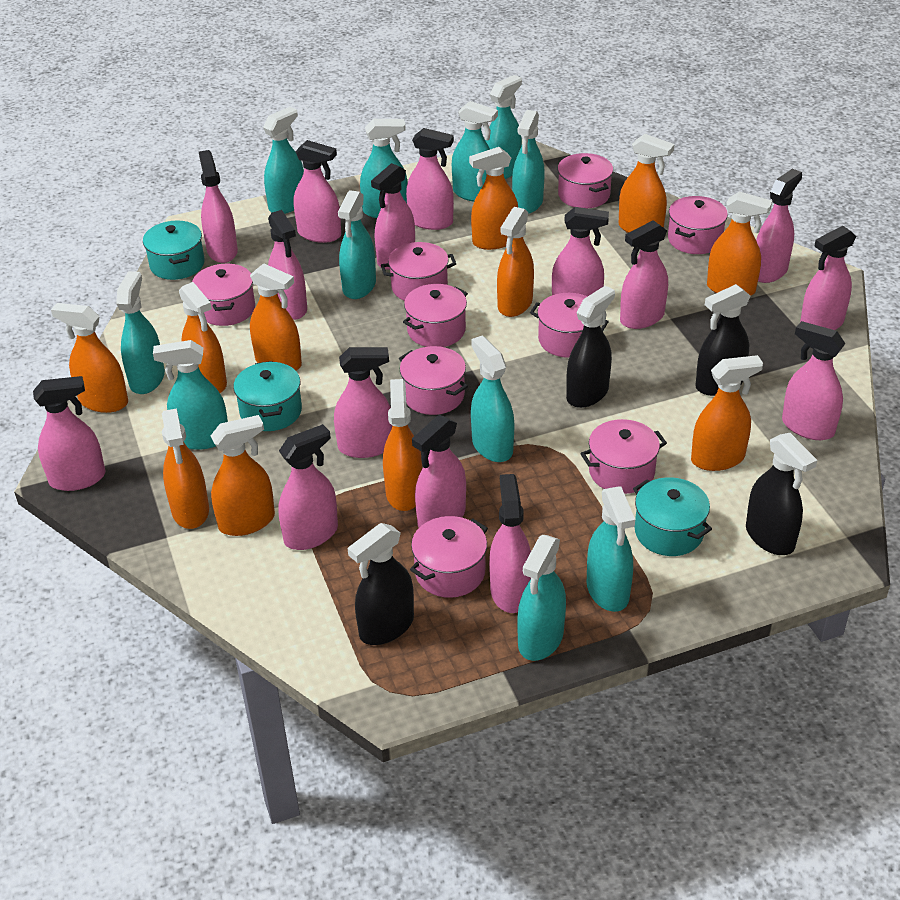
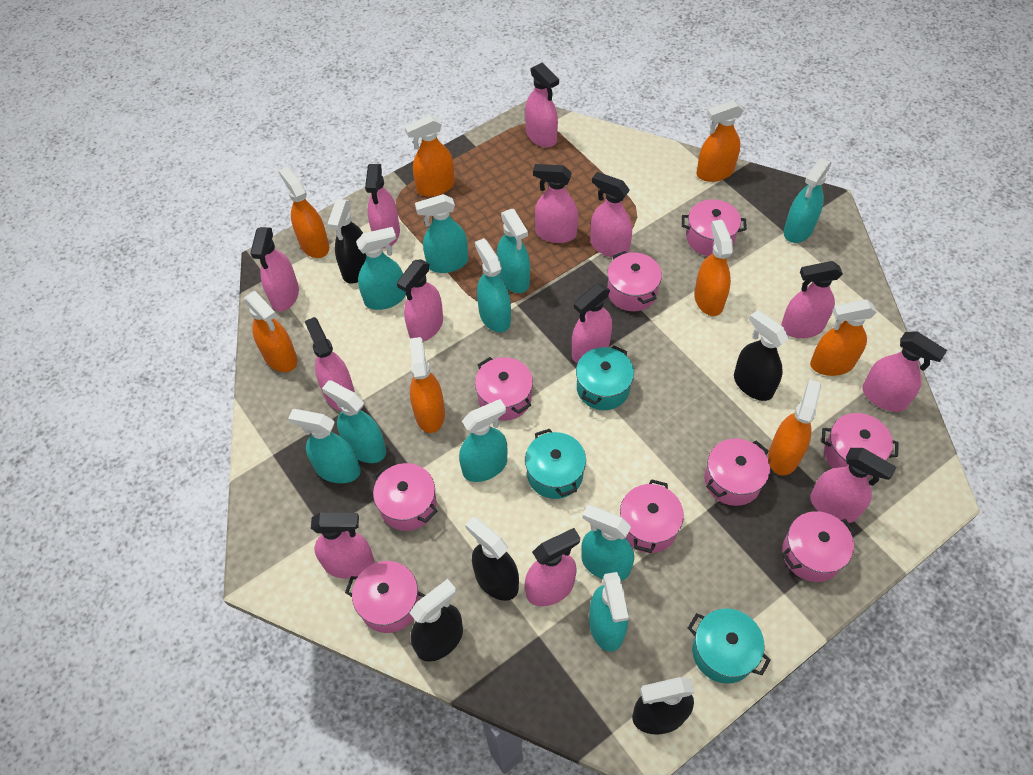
black spray bottle: [348,523,414,645] [566,286,615,408] [696,284,750,396] [746,433,817,555] = 4 -> [327,199,366,284] [410,579,463,662] [465,517,519,601] [632,677,695,734] [734,310,788,401] = 5
orange spray bottle: [51,303,128,413] [162,408,209,529] [179,282,227,393] [211,415,275,536] [250,264,302,370] [383,379,423,511] [469,147,518,250] [497,207,534,317] [619,134,674,233] [691,355,763,471] [707,191,772,296] = 11 -> [244,291,298,372] [279,167,329,258] [405,115,455,197] [410,337,445,433] [694,220,733,316] [697,100,744,182] [768,379,822,476] [810,300,877,376] = 8
pink spray bottle: [33,376,105,491] [199,150,238,263] [268,210,307,320] [278,424,338,550] [294,140,341,243] [334,347,393,458] [371,163,415,270] [406,128,454,230] [412,415,466,528] [489,474,531,613] [552,207,609,297] [620,220,668,329] [756,169,802,283] [782,321,846,440] [800,226,856,330] = 15 -> [250,227,299,311] [305,317,355,411] [311,513,374,579] [365,164,400,248] [397,260,443,342] [525,63,559,147] [525,528,580,606] [533,164,578,243] [572,284,612,363] [590,172,632,258] [781,261,843,338] [810,448,896,523] [862,331,947,412] = 13
turquoise spray bottle: [116,271,165,394] [153,340,228,450] [263,107,304,214] [338,190,376,299] [360,119,408,218] [452,101,498,202] [471,336,514,462] [485,75,522,179] [512,110,545,214] [517,535,566,661] [587,486,635,612] = 11 -> [288,409,361,483] [322,380,386,463] [356,227,406,310] [415,194,468,273] [459,399,507,482] [475,238,511,332] [497,209,530,293] [581,505,634,581] [589,572,629,652] [784,158,832,243] = 10

